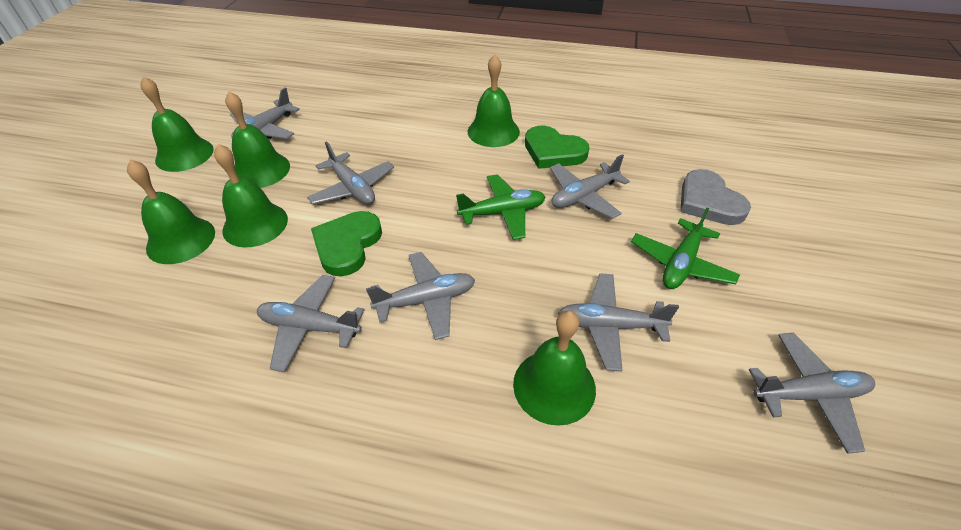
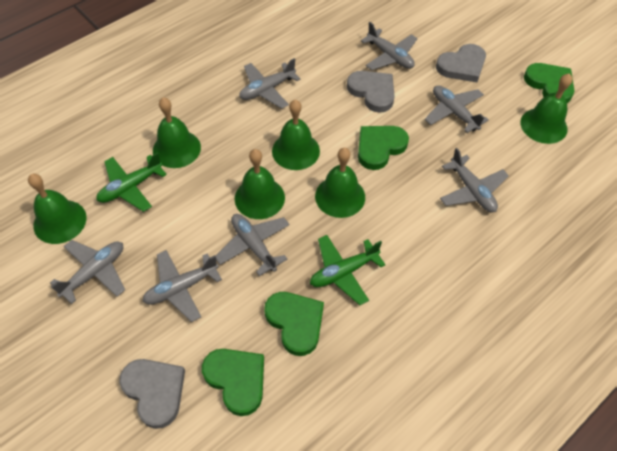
green heart: [311,211,382,276] [525,126,589,169] = 2 -> [202,349,264,416] [264,292,324,356] [358,126,409,170] [524,63,574,103] = 4
grey heart: [680,169,751,225] = 1 -> [119,359,185,429] [347,71,395,113] [436,44,486,82] = 3

